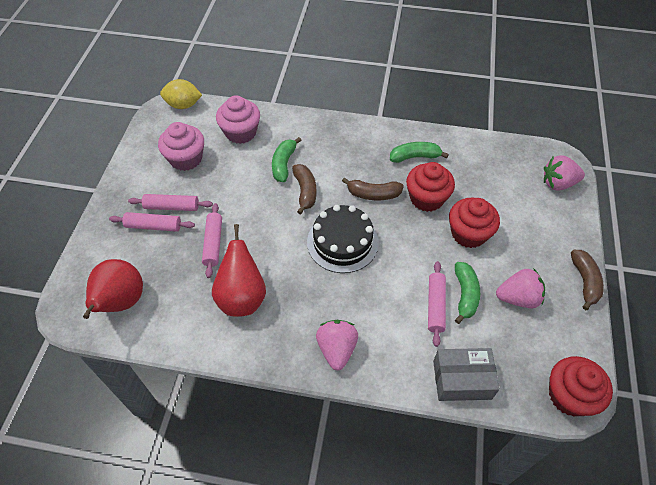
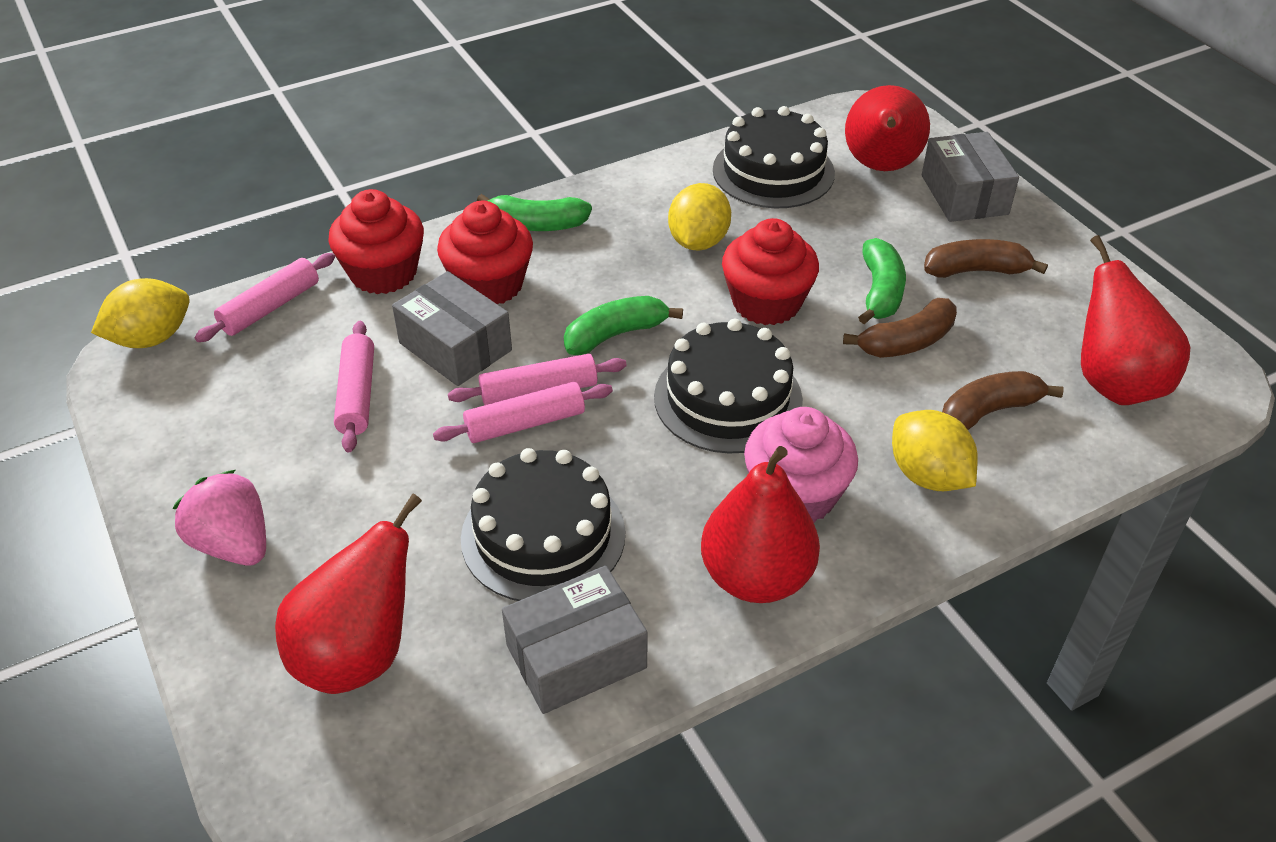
black cake: [307,205,379,273] = 1 -> [461,448,625,601] [654,319,803,454] [713,106,835,208] = 3
grey box: [433,348,500,401] = 1 -> [392,271,512,386] [502,566,648,714] [922,132,1019,222] = 3
pink cupcake: [158,122,204,171] [216,95,260,144] = 2 -> [744,407,858,523] = 1
pink strawberry: [316,320,358,371] [496,268,545,308] [544,155,585,191] = 3 -> [173,470,266,566] = 1
red pear: [83,259,143,319] [212,224,266,317] = 2 -> [275,494,422,694] [701,446,820,603] [845,85,930,171] [1081,235,1190,405] = 4
yellow lemon: [160,79,202,109] = 1 -> [91,278,190,348] [668,183,731,250] [892,410,978,491] = 3

